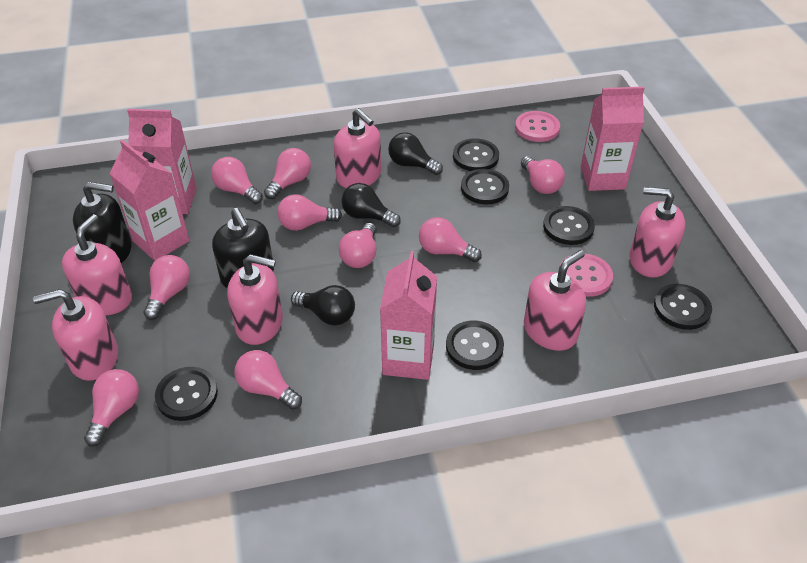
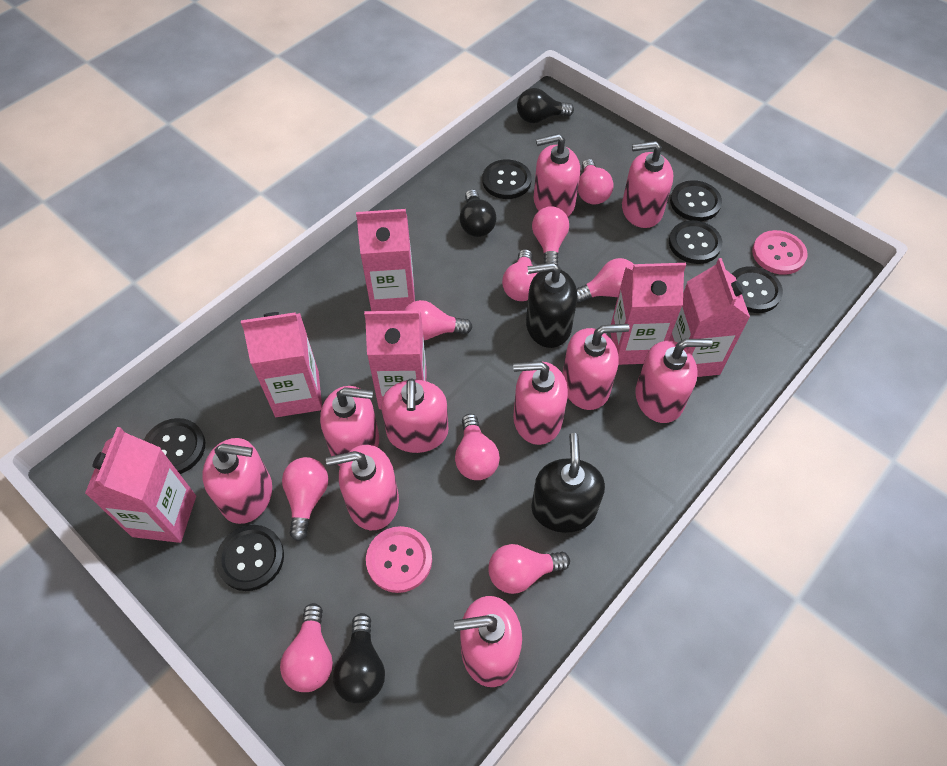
pink carton: [109,140,190,261] [127,109,197,214] [380,251,437,380] [581,87,645,191] = 4 -> [85,427,196,543] [241,312,322,417] [356,209,415,311] [364,311,427,409] [611,263,686,365] [669,258,750,377] = 6
pink soap dispenser: [33,289,118,381] [62,214,132,316] [227,254,283,345] [334,108,381,188] [524,250,586,351] [629,187,685,278] = 6 -> [202,438,272,524] [320,386,379,466] [326,445,399,530] [381,378,449,453] [454,596,522,687] [513,361,568,445] [534,133,580,217] [562,324,629,410] [622,141,673,228] [635,339,713,423] = 10

